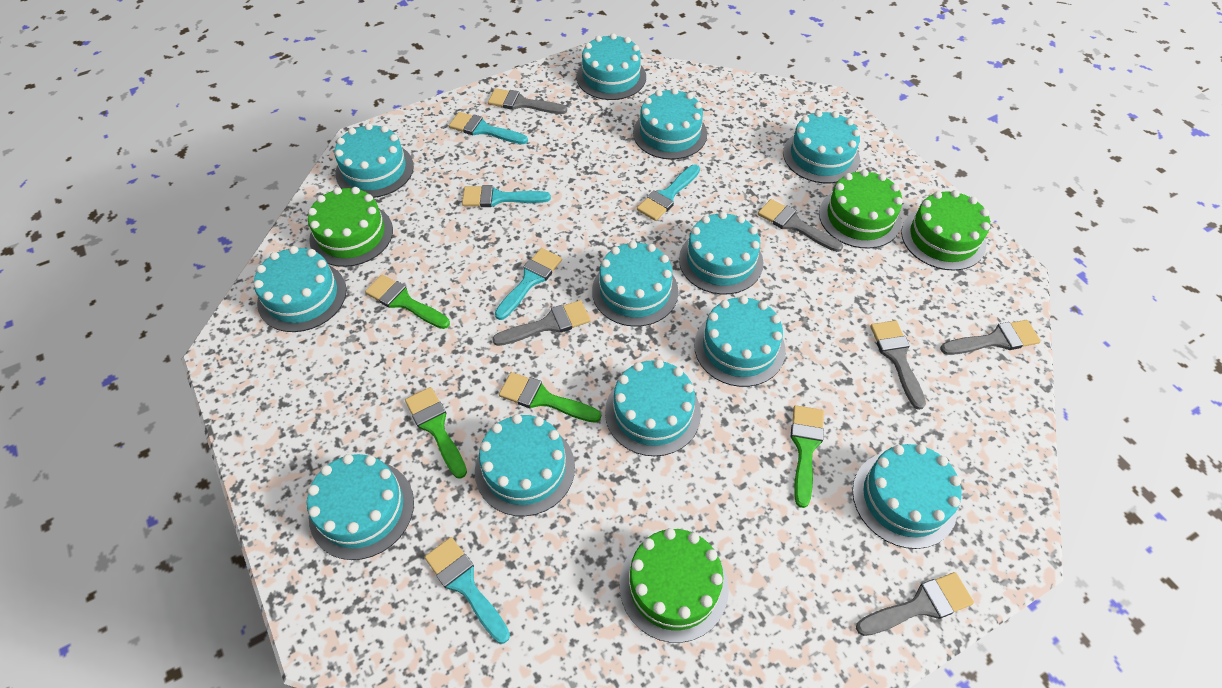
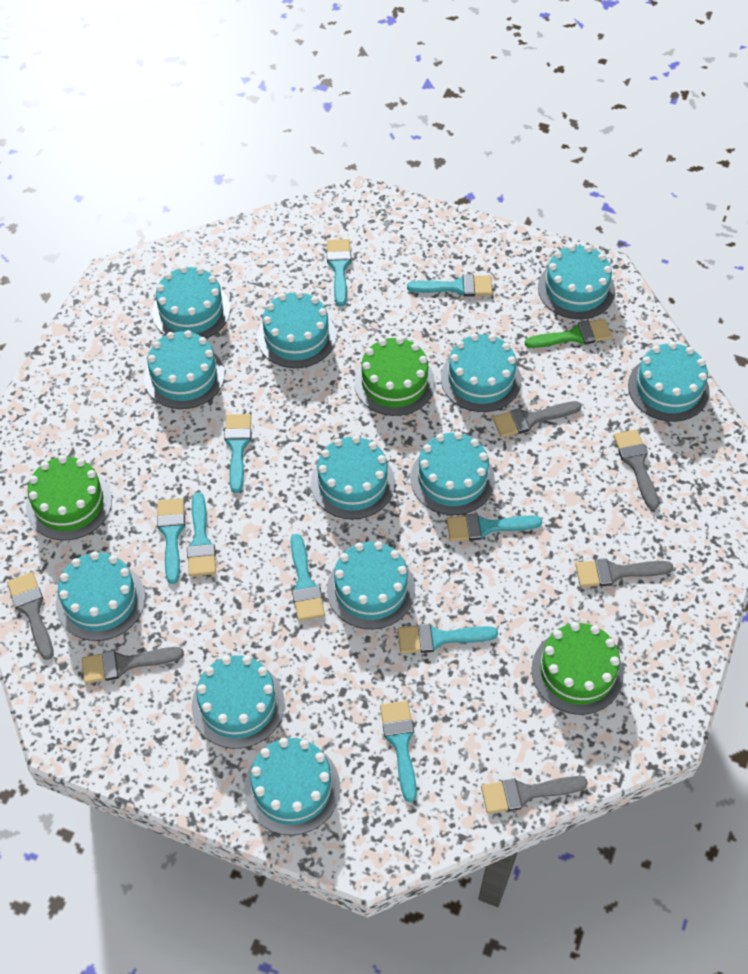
green brush: [365,274,450,329] [405,387,467,479] [499,372,601,423] [791,405,824,508] = 4 -> [525,319,612,348] = 1
green cake: [308,187,393,267] [620,528,729,643] [819,169,903,249] [901,190,990,271] = 4 -> [26,455,112,540] [354,337,435,416] [531,622,624,715] = 3
turquoise brush: [424,537,510,643] [449,112,528,144] [462,185,551,207] [495,248,562,320] [637,165,700,221] = 5 -> [157,498,185,584] [187,492,216,577] [224,414,252,493] [291,534,325,621] [327,239,351,306] [380,701,417,802] [398,624,498,654] [407,274,492,297] [446,513,542,542] = 9

